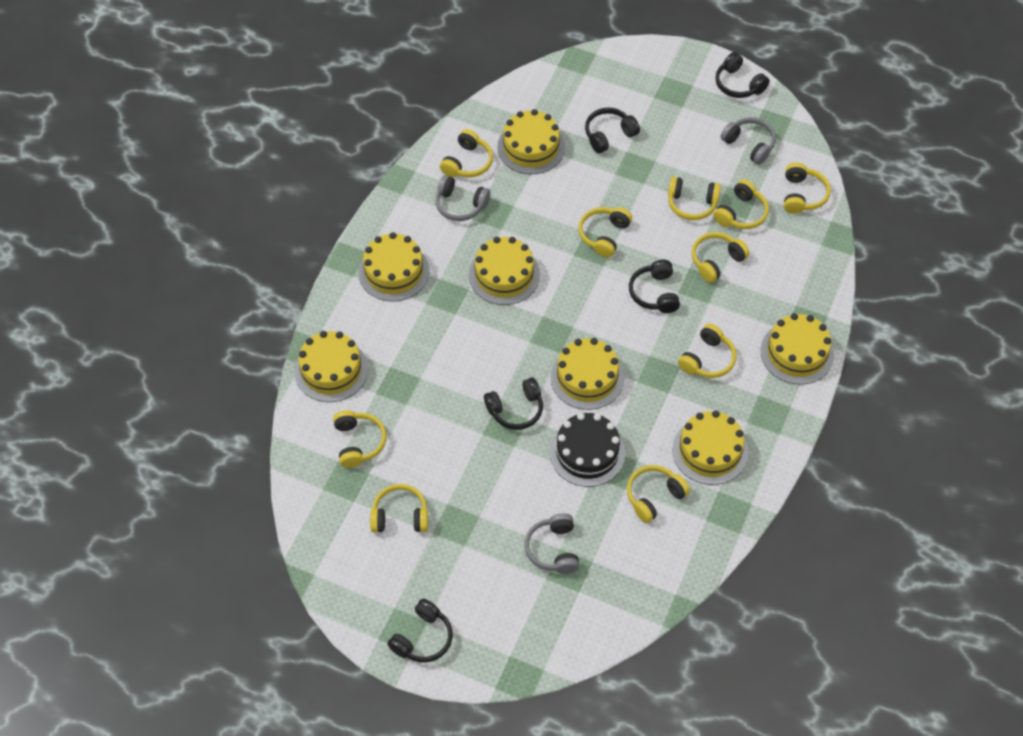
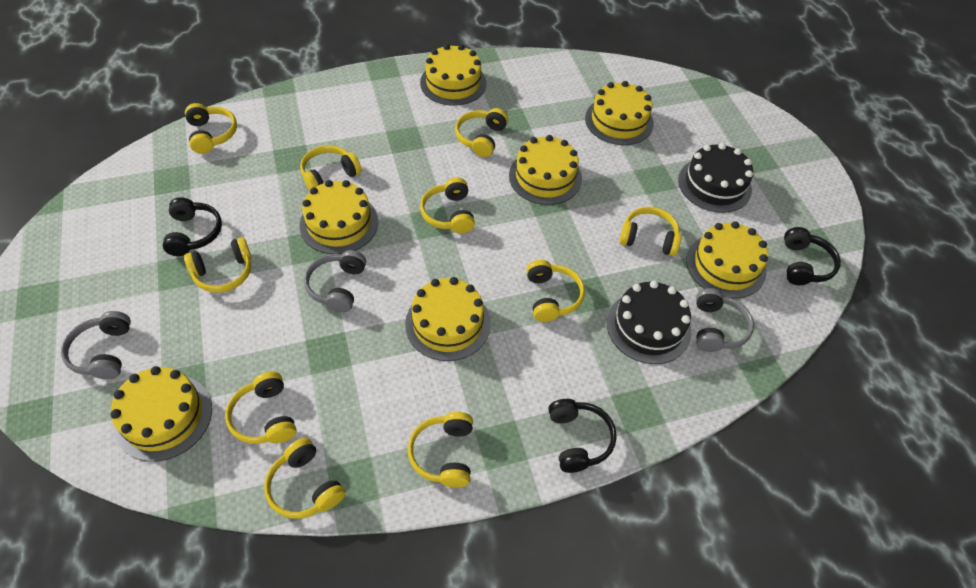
black cake: [550,413,625,487] = 1 -> [607,280,691,364] [678,143,753,213] = 2
black headphones: [388,599,453,663] [484,377,543,430] [585,107,640,154] [629,260,680,313] [715,52,770,98] = 5 -> [163,197,222,256] [548,399,617,473] [784,227,841,285] = 3

